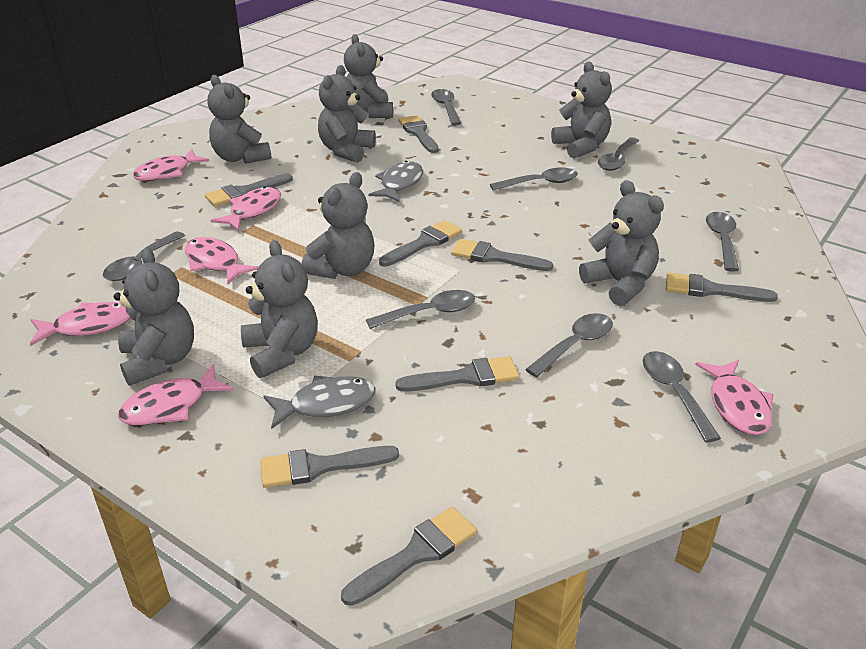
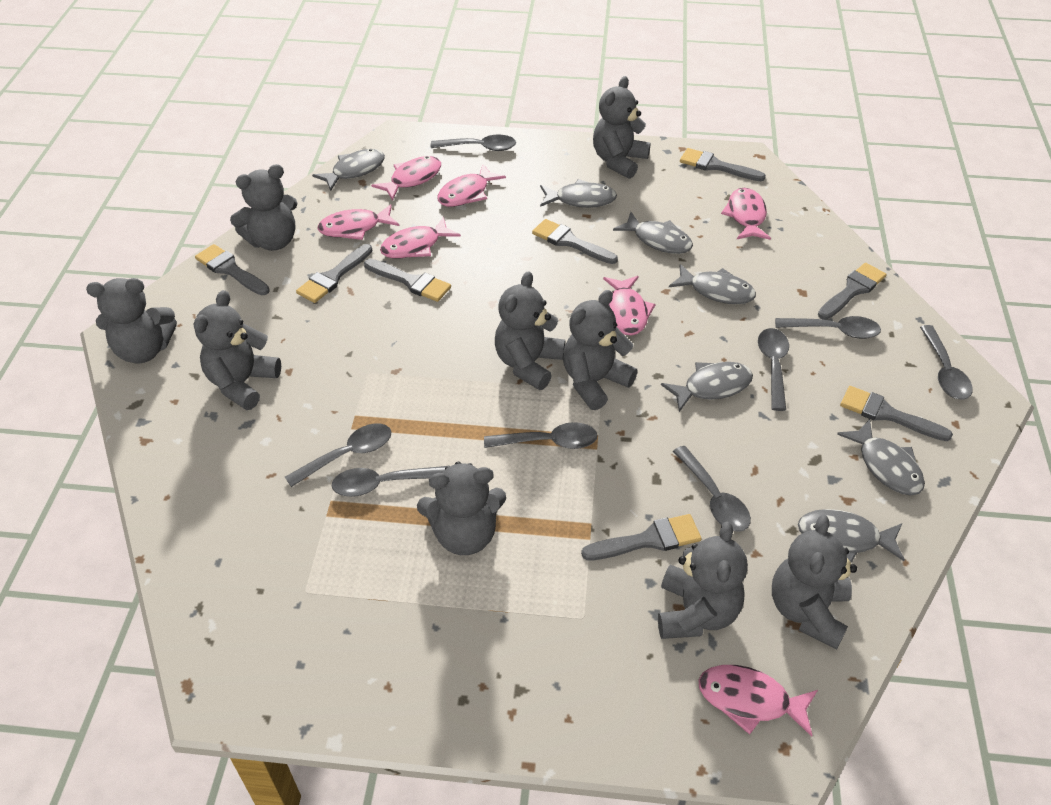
grey fish: [263,376,376,429] [369,161,423,202] = 2 -> [312,149,385,191] [540,179,617,208] [613,212,693,254] [661,362,753,412] [669,264,756,304] [798,509,905,563] [837,419,925,495] = 7
grey teddy bear: [114,247,194,386] [208,75,271,164] [241,240,318,378] [301,172,375,279] [318,65,376,163] [344,34,393,118] [551,62,612,159] [579,180,664,306] = 8 -> [86,278,177,363] [194,290,281,410] [230,164,297,251] [417,462,506,555] [495,271,565,390] [563,290,638,410] [593,76,651,179] [658,521,748,639] [772,515,857,649] = 9
pink fish: [30,302,131,346] [118,364,234,426] [133,149,209,181] [185,237,258,285] [211,186,281,231] [695,360,774,435] = 6 -> [318,204,399,240] [371,156,441,200] [380,217,461,259] [437,164,506,207] [603,276,656,336] [698,665,818,737] [721,188,771,240] = 7

